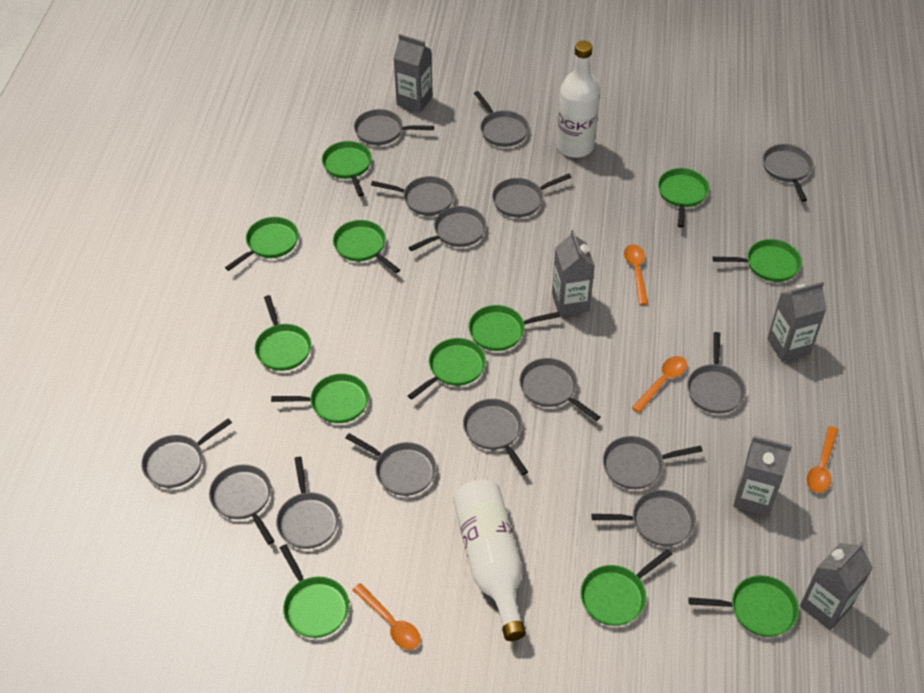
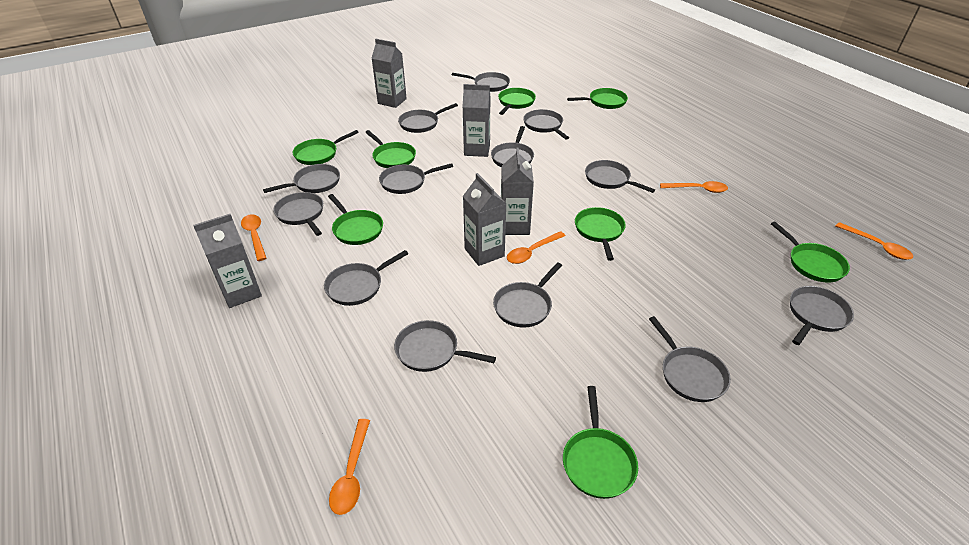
green pan: [225,217,298,271] [255,295,311,371] [271,374,369,423] [280,544,349,638] [322,141,372,197] [333,220,400,273] [407,338,486,400] [469,305,560,351] [580,549,672,626] [658,168,709,228] [688,575,799,637] [713,239,802,282] = 12 -> [293,130,359,165] [328,194,383,245] [365,130,416,168] [498,88,536,115] [563,386,638,499] [567,88,628,109] [575,207,626,261] [771,222,850,283] = 8
grey pan: [141,418,232,488] [209,465,274,545] [276,456,339,549] [345,433,436,496] [354,109,434,145] [371,176,455,216] [408,206,486,251] [463,399,528,475] [474,91,529,147] [492,174,572,217] [519,358,600,421] [591,490,696,546] [603,436,703,489] [687,332,746,414] [762,144,813,202] = 15 -> [263,164,340,193] [273,192,323,236] [324,250,408,306] [379,163,453,194] [394,320,496,372] [398,103,458,133] [452,72,510,92] [491,126,534,167] [493,262,562,328] [523,109,569,140] [585,160,655,193] [649,316,731,402] [790,286,854,345] = 13
orange spoon: [353,583,421,650] [624,244,648,305] [632,356,687,413] [806,426,838,493] = 4 -> [241,214,266,261] [329,419,370,515] [507,231,566,264] [660,181,728,193] [835,222,913,260] = 5
white bottle: [453,479,526,641] [556,41,600,158] = 2 -> none = 0

